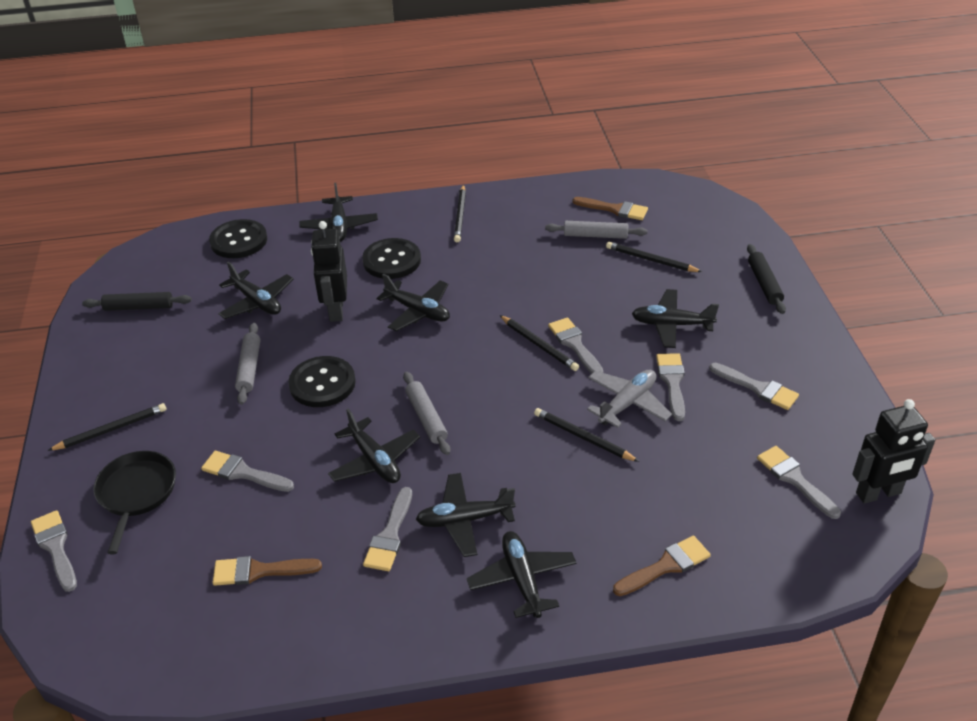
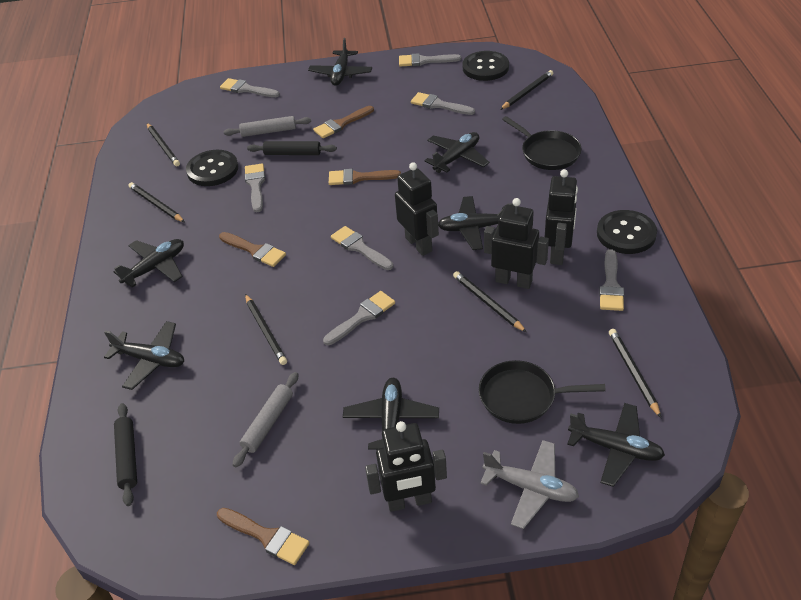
black pan: [94,451,176,554] = 1 -> [479,360,606,424] [502,116,582,170] = 2
black pencil: [47,403,166,451] [454,185,466,242] [500,315,579,371] [534,408,639,462] [606,242,702,272] = 5 -> [128,182,185,222] [147,123,180,166] [245,294,287,365] [453,271,527,332] [500,70,553,110] [609,329,661,418] = 6
black robot: [311,221,347,322] [852,399,935,503] = 2 -> [365,421,447,512] [395,162,439,256] [484,198,549,289] [545,169,578,265] = 4
brown brush: [213,556,322,586] [573,197,648,220] [613,536,711,596] = 3 -> [217,508,309,565] [219,232,286,267] [313,106,374,138] [329,169,401,185] = 4
grey rolling pin: [235,323,260,405] [403,372,450,455] [545,221,647,239] = 3 -> [224,116,311,137] [233,372,298,467] = 2

